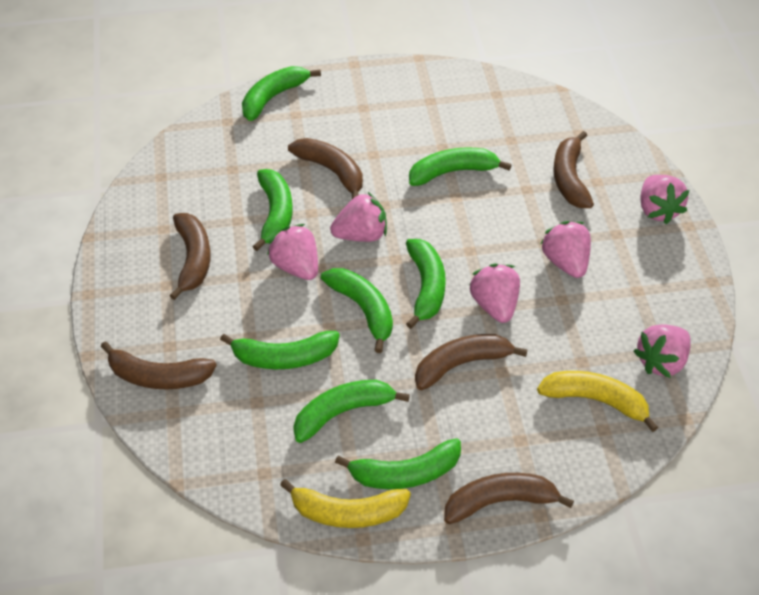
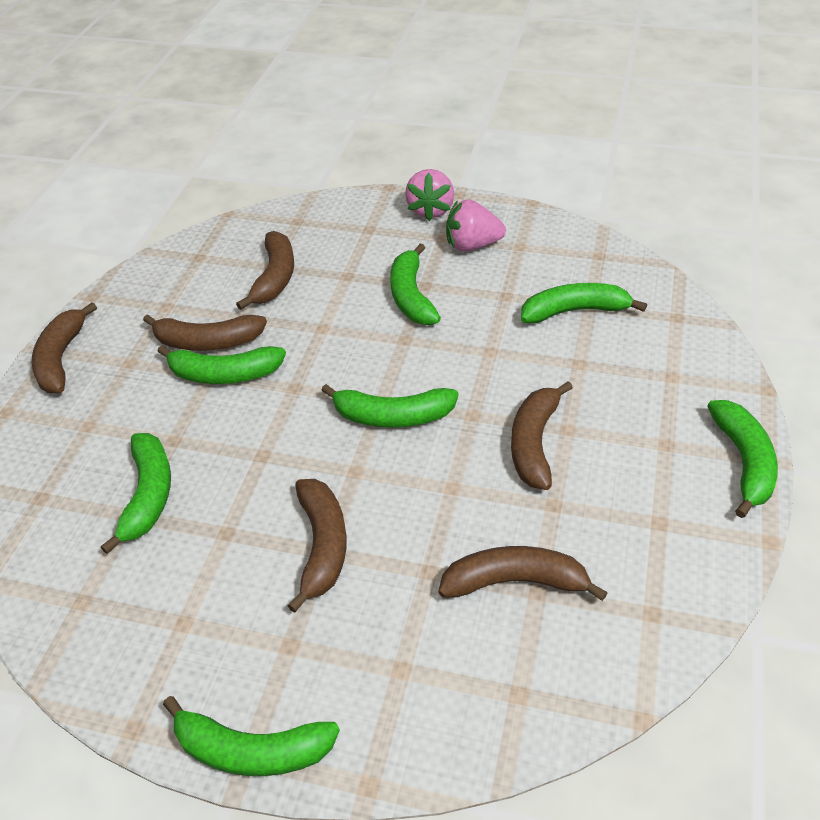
green banana: [220,331,340,369] [242,66,321,121] [252,169,293,251] [293,380,410,443] [321,268,393,353] [335,438,461,489] [406,239,446,329] [409,148,512,186] = 8 -> [101,433,171,554] [157,345,286,384] [163,696,340,776] [321,384,459,428] [390,243,441,325] [521,283,647,324] [708,400,778,518] = 7
pink strawberry: [267,224,318,280] [330,192,387,242] [469,263,520,323] [540,221,591,278] [634,324,691,378] [640,175,689,224] = 6 -> [405,169,454,221] [446,199,506,252] = 2
yellow banana: [280,479,411,528] [537,371,658,432] = 2 -> none = 0

